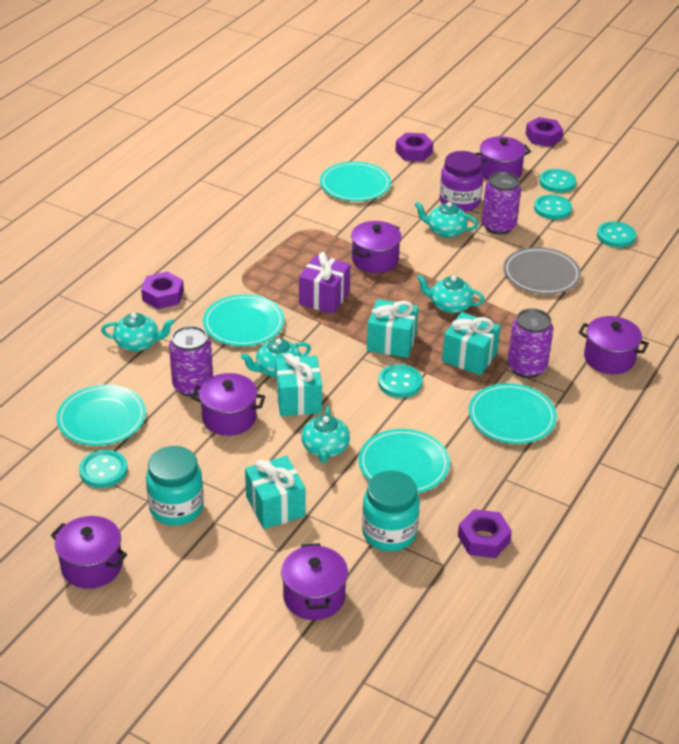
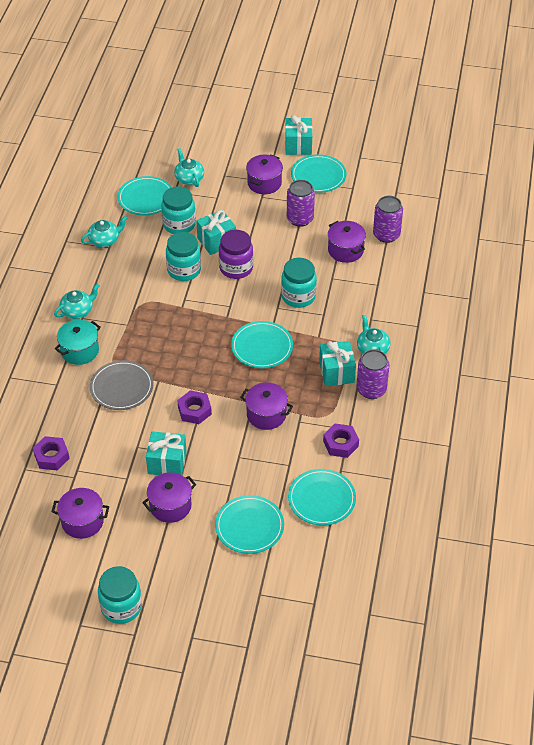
purple gift: [299,252,350,314] = 1 -> none = 0
purple nut: [141,272,184,309] [395,133,433,161] [458,509,512,558] [526,117,563,147] = 4 -> [33,436,70,470] [177,390,212,424] [323,424,359,458] = 3
purple pot: [51,516,127,589] [191,373,265,436] [281,543,348,620] [351,221,402,273] [475,136,531,180] [578,316,649,374] = 6 -> [51,488,109,539] [142,472,196,523] [240,382,293,430] [246,154,283,194] [328,221,366,263] = 5
turquoise button: [79,450,128,488] [378,364,422,398] [534,195,572,220] [539,169,576,193] [597,221,636,248] = 5 -> none = 0
turquoise jar: [146,446,204,525] [362,471,420,551] = 2 -> [98,566,142,624] [161,186,196,234] [166,232,201,281] [281,258,317,308] = 4
turquoise pot: none = 0 -> [55,320,101,365] = 1
turquoise teapot: [101,313,174,352] [241,338,311,378] [301,407,350,463] [414,202,478,238] [416,275,485,313] = 5 -> [54,284,100,319] [81,216,127,247] [174,148,204,187] [357,315,391,354] = 4

